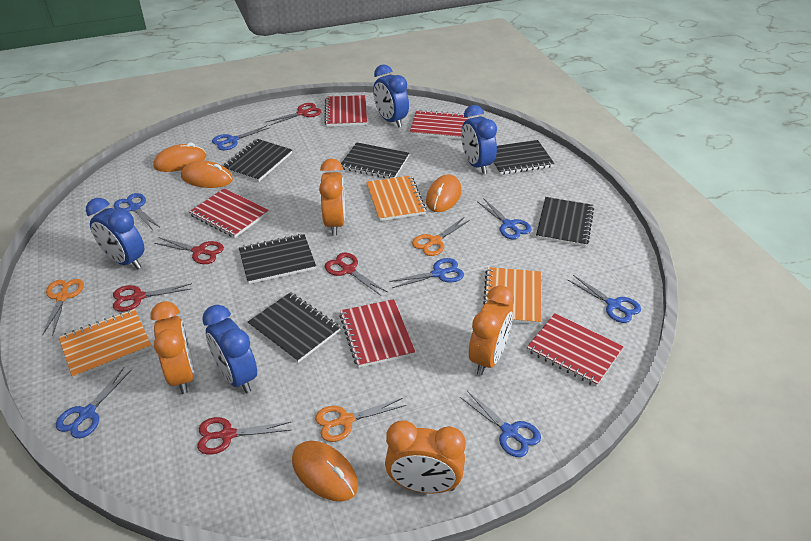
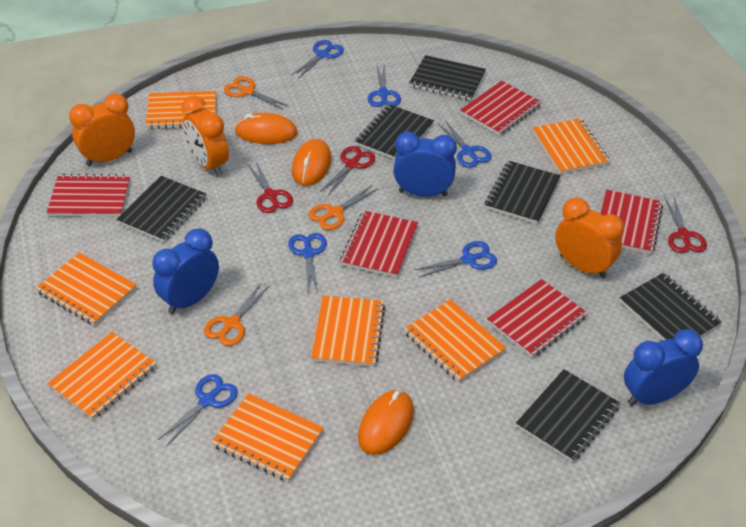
blue clock: [86,198,144,270] [202,305,257,393] [373,64,409,128] [461,105,497,174] = 4 -> [152,228,219,314] [393,131,457,197] [624,329,703,406] = 3
blue scissors: [56,367,132,438] [114,193,161,230] [212,125,269,150] [389,258,464,288] [460,391,541,457] [478,198,532,239] [568,275,641,323] = 7 -> [158,374,238,446] [288,233,327,293] [291,40,344,79] [367,63,401,107] [415,241,497,278] [438,120,492,168] = 6
orange clock: [150,301,195,394] [319,159,345,236] [385,421,466,493] [469,285,514,375] = 4 -> [69,94,135,166] [181,95,229,176] [555,198,624,279] = 3
orange mouse: [153,143,206,172] [181,161,233,188] [292,441,358,502] [426,174,462,212] = 4 -> [235,113,297,144] [292,139,331,186] [358,390,414,455] = 3
orange notebook: [59,309,152,379] [366,175,426,221] [483,267,542,325] = 3 -> [36,252,137,326] [47,332,156,420] [146,91,216,129] [211,393,324,482] [311,296,385,367] [404,299,506,382] [533,118,610,174] = 7
red scissors: [113,283,192,312] [154,237,224,264] [197,417,291,455] [266,103,322,126] [325,253,387,296] = 5 -> [247,160,293,213] [320,146,375,195] [664,197,707,253] = 3

